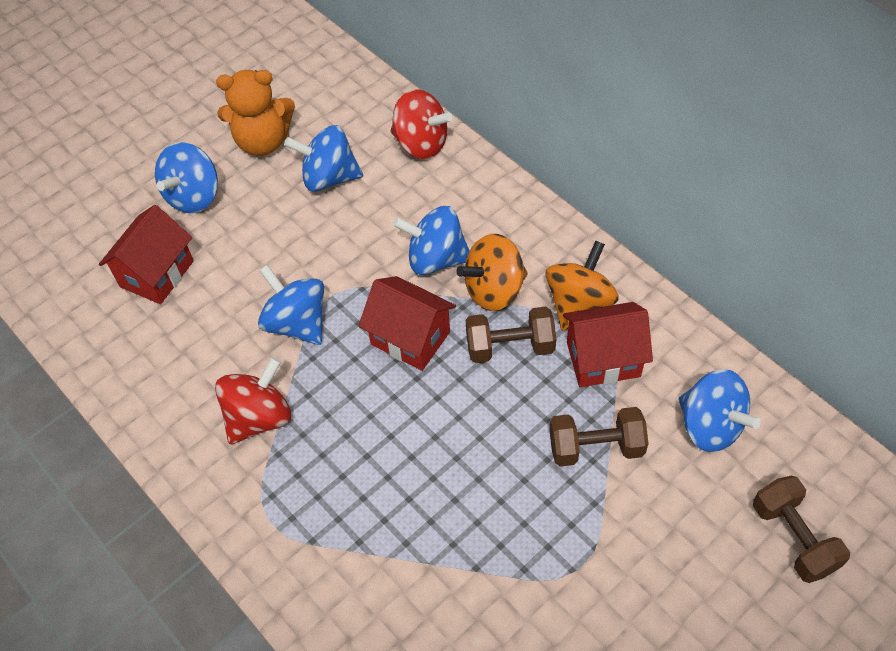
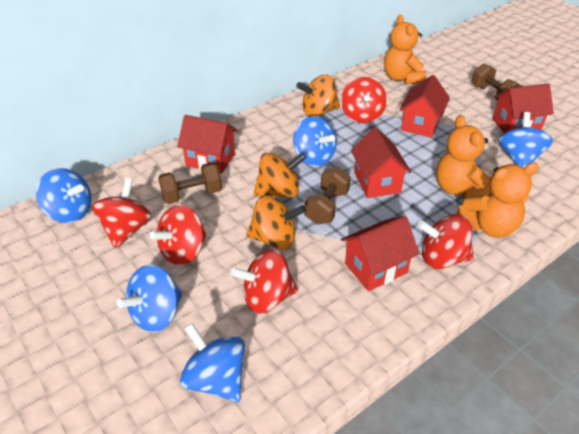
orange spinning top: [456,234,528,311] [545,240,619,331] = 2 -> [246,195,306,250] [254,152,307,197] [296,75,340,117] = 3
orange teddy bear: [216,70,295,156] = 1 -> [384,15,426,84] [436,115,491,199] [457,162,539,238] = 3
red house: [99,205,194,304] [358,276,456,371] [563,302,653,387] = 3 -> [177,115,238,174] [341,216,420,291] [351,128,411,198] [399,75,450,138] [493,83,554,133] = 5
red spinning top: [215,357,291,444] [390,89,453,159] = 2 -> [92,178,152,248] [150,205,206,265] [230,249,298,314] [341,77,387,123] [417,214,474,269] = 5

